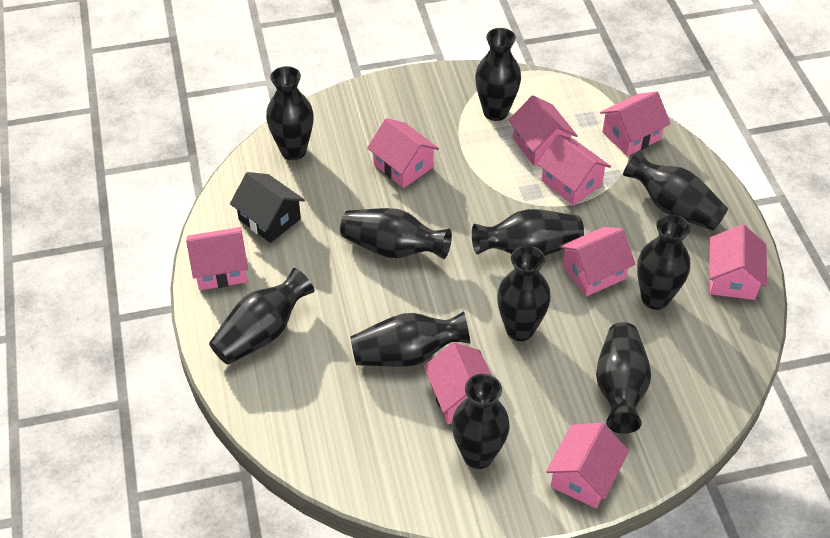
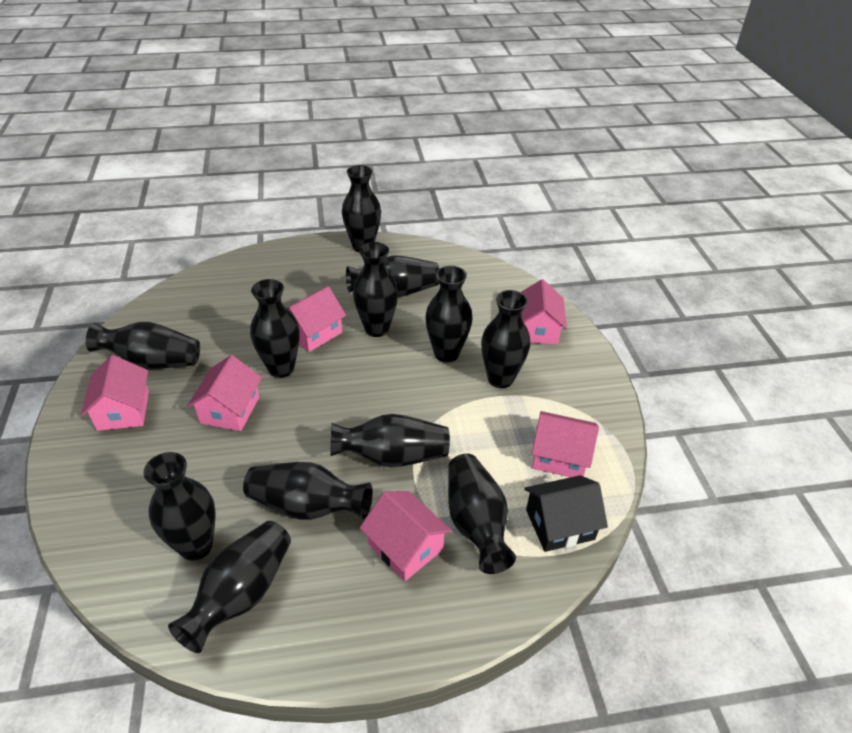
black vase: [209,268,314,365] [266,66,314,160] [340,208,452,259] [350,311,470,367] [452,374,510,469] [472,209,584,256] [475,28,521,121] [497,245,551,341] [596,322,651,434] [623,151,728,230] [637,214,690,310] = 11 -> [86,322,200,369] [143,452,215,561] [168,521,291,653] [243,462,372,520] [250,279,300,378] [330,414,450,467] [342,165,381,252] [346,255,439,297] [353,242,398,337] [425,266,472,362] [448,454,516,574] [481,290,530,388] = 12
pink house: [186,227,248,290] [367,118,439,188] [424,342,501,424] [508,96,578,166] [538,135,611,205] [546,423,629,508] [559,227,636,296] [600,91,671,156] [709,224,767,300] = 9 -> [81,355,149,431] [187,355,262,431] [287,286,346,352] [360,491,452,581] [521,279,567,344] [532,411,599,477] = 6

